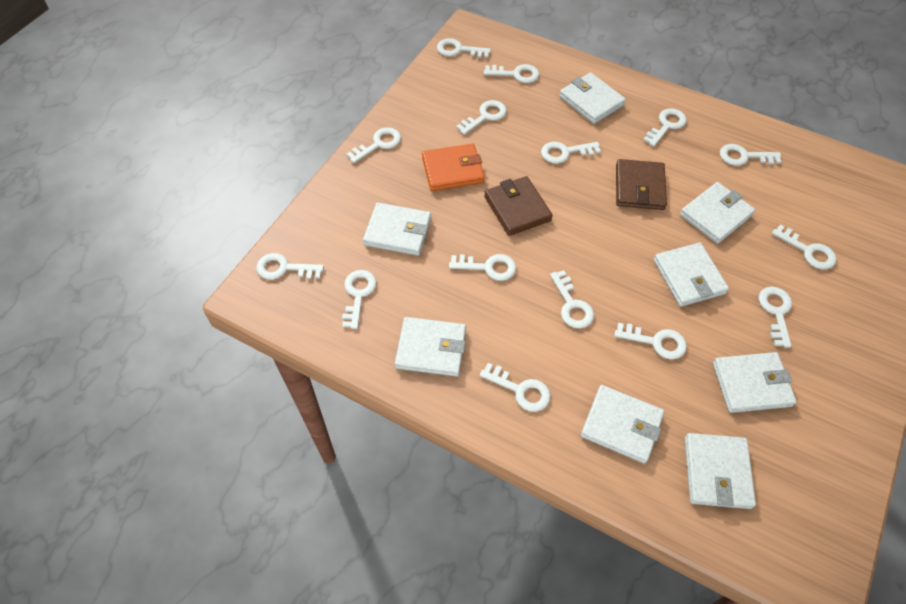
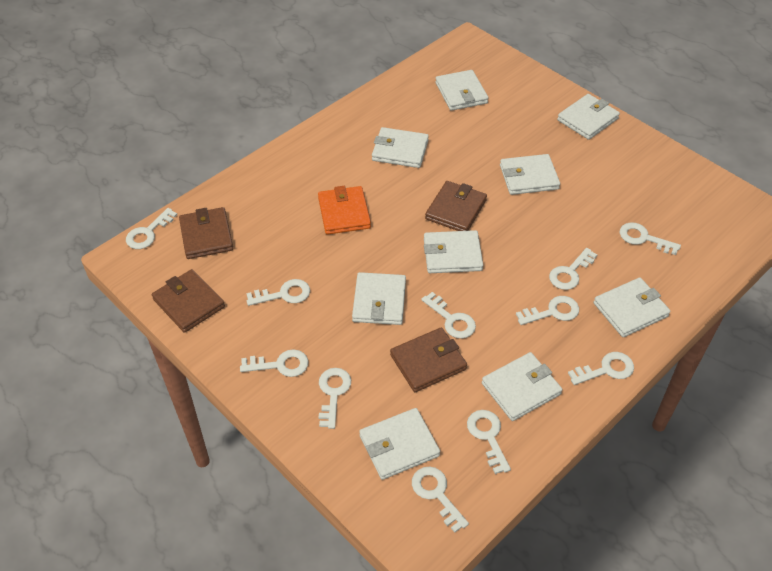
brown wallet: [484,176,553,236] [616,159,667,210] = 2 -> [152,269,225,333] [179,207,233,259] [390,328,467,392] [425,181,487,231] = 4
white key: [256,253,324,280] [342,270,377,329] [346,127,401,163] [437,38,491,58] [449,254,516,281] [456,100,507,135] [480,363,551,412] [484,64,539,83] [541,142,601,164] [550,270,594,328] [614,323,687,359] [643,108,687,147] [720,144,781,166] [758,287,792,348] [772,224,837,269] = 15 -> [126,208,177,249] [240,349,309,377] [246,279,310,306] [319,368,351,429] [412,467,469,533] [421,292,476,338] [467,410,511,474] [516,296,579,325] [549,248,598,290] [568,352,634,385] [620,222,681,255] = 11
white wallet: [363,202,431,256] [395,317,466,377] [559,72,626,124] [581,385,664,464] [654,243,729,307] [680,182,755,244] [685,433,756,509] [713,352,797,413] = 8 -> [352,272,406,325] [359,408,440,480] [372,127,429,168] [424,230,483,273] [435,70,488,111] [482,352,562,421] [500,154,560,195] [557,94,620,140] [594,278,671,337] = 9

